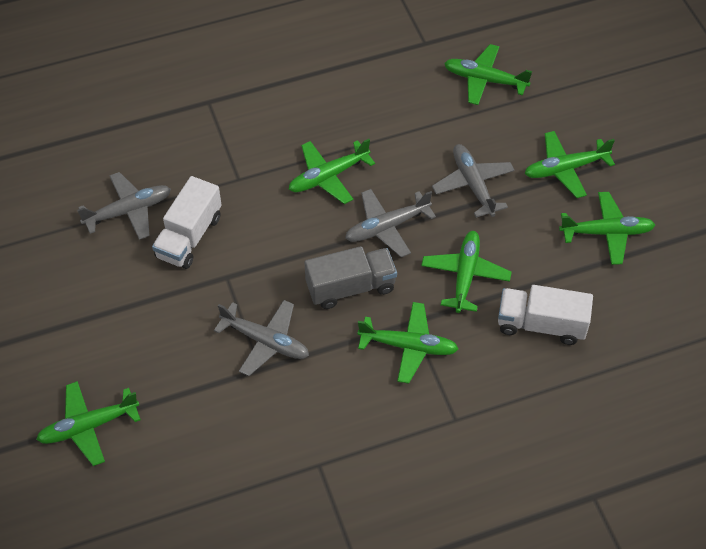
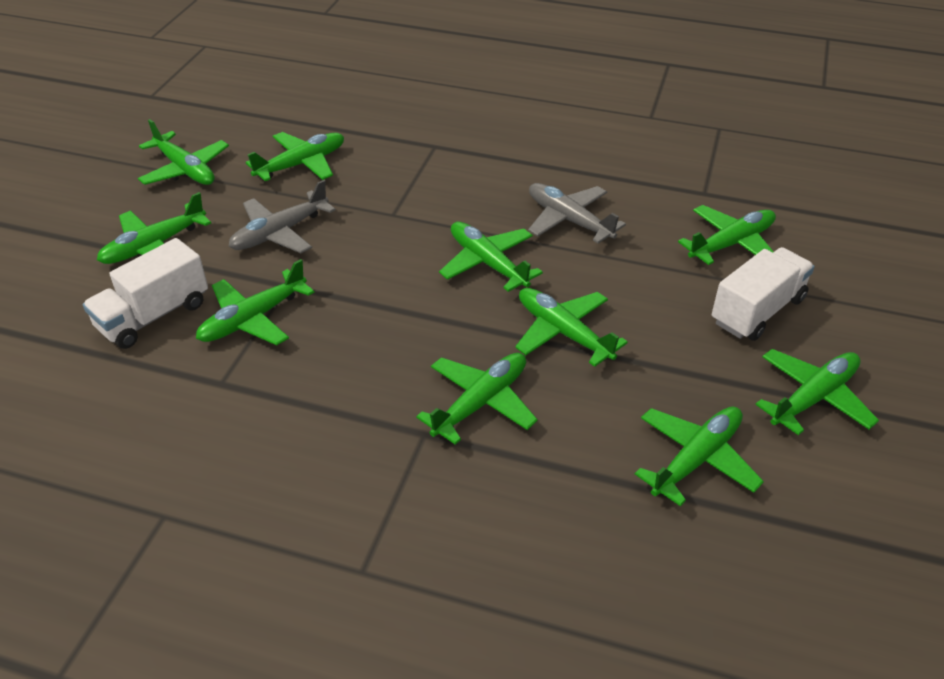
green plane: [36,381,141,466] [288,139,375,204] [357,302,458,384] [421,231,512,313] [444,44,532,105] [524,131,615,198] [559,192,655,265] = 7 -> [97,192,211,264] [138,119,229,185] [196,259,315,345] [246,132,344,181] [416,353,538,445] [439,222,543,292] [515,288,628,367] [635,406,764,506] [678,205,776,265] [755,349,879,435] = 10
grey plane: [77,172,171,240] [214,300,309,376] [345,189,436,257] [432,144,515,218] = 4 -> [229,180,336,253] [528,183,626,243] = 2
grey truck: [304,246,397,309] = 1 -> none = 0

